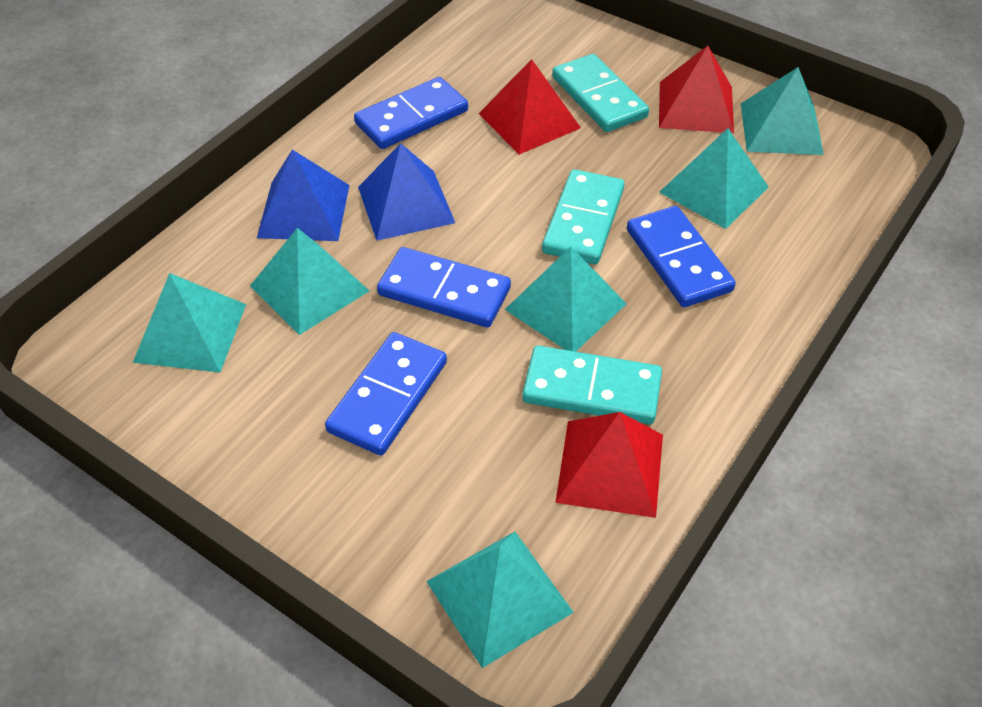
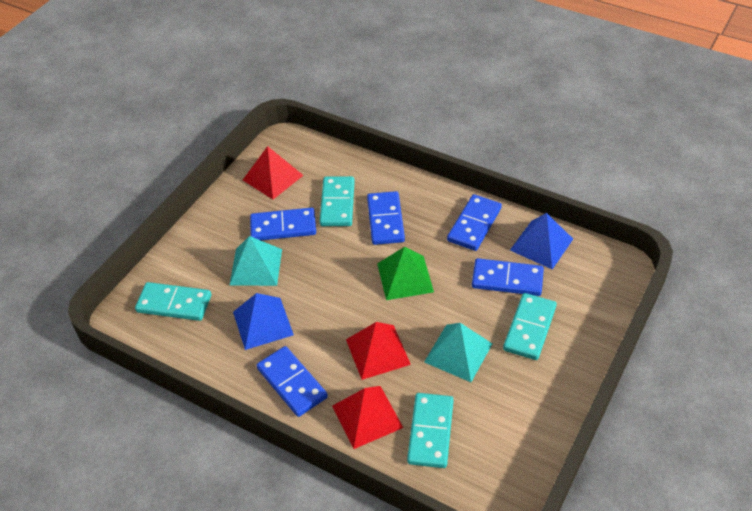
blue domino: [325,332,447,455] [354,77,468,149] [377,247,511,327] [627,206,736,307] = 4 -> [250,208,316,240] [257,346,328,417] [367,191,405,245] [447,194,502,251] [472,258,544,296] = 5
green pyramid: none = 0 -> [377,247,434,300] = 1
turquoise domino: [522,345,662,424] [542,169,624,264] [552,54,649,132] = 3 -> [135,282,211,321] [320,176,355,226] [407,393,454,468] [503,293,557,360] = 4
turquoise pyramid: [133,273,246,373] [250,228,369,335] [426,532,574,668] [505,247,626,352] [659,128,769,229] [741,67,824,155] = 6 -> [230,236,282,286] [424,323,492,382] = 2

